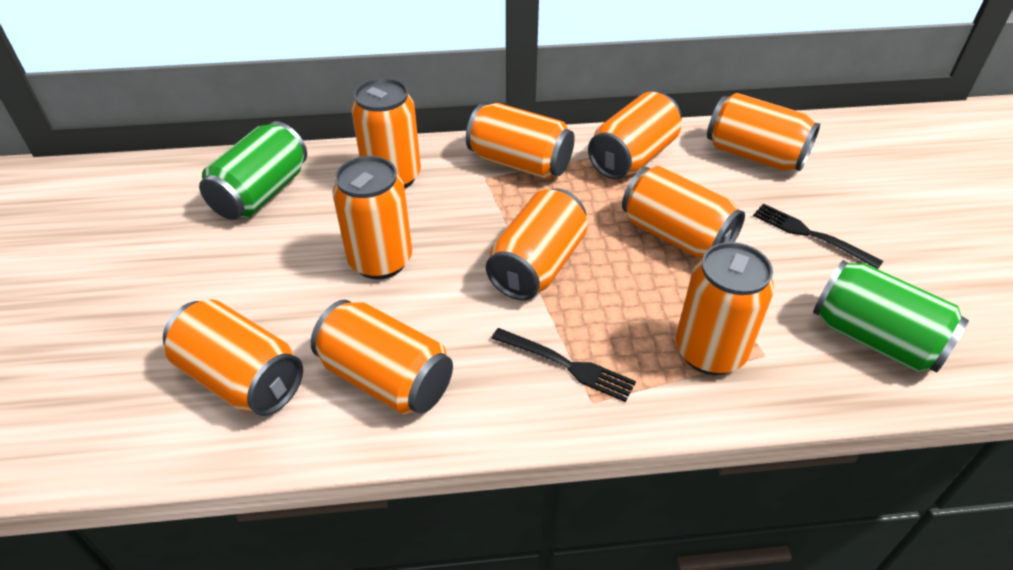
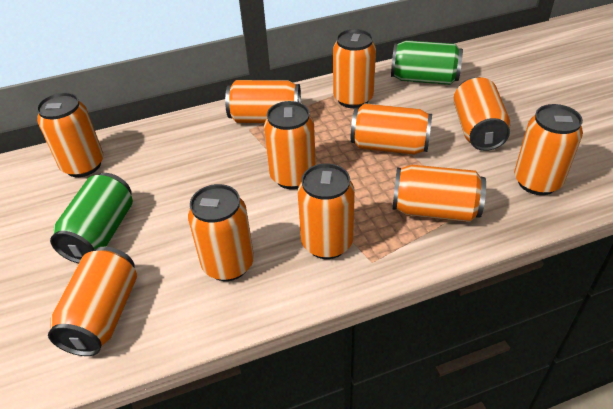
black fork: [491,328,636,402] [753,204,883,269] = 2 -> none = 0
orange can: [163,299,303,416] [311,300,453,414] [333,156,412,279] [351,78,421,188] [466,103,575,179] [486,188,588,300] [588,92,682,179] [622,165,745,258] [676,242,774,375] [707,93,820,171] = 10 -> [36,92,104,177] [48,247,137,356] [188,184,254,281] [225,80,301,123] [264,101,316,189] [298,163,355,259] [333,29,376,108] [351,103,432,155] [393,165,486,222] [453,77,510,151] [514,104,583,195] = 11

